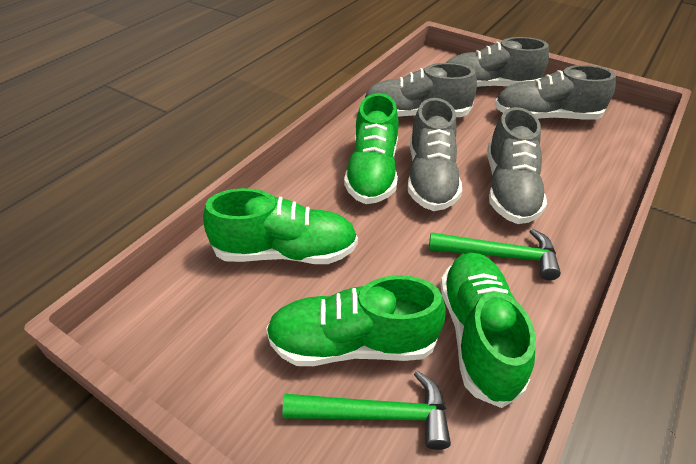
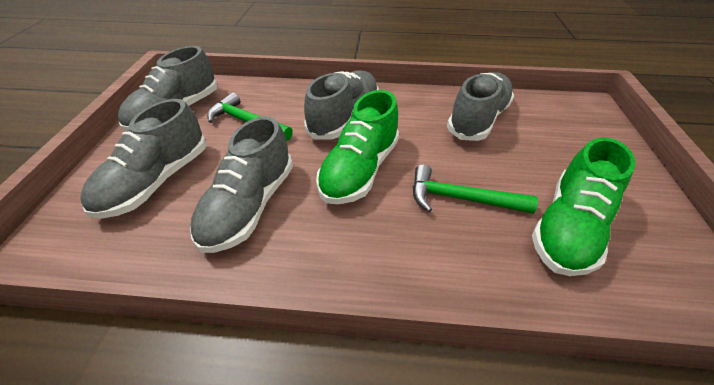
green shoe: [203,188,358,264] [266,275,446,366] [344,93,399,204] [440,253,536,408] = 4 -> [316,90,399,204] [532,137,635,276] = 2

